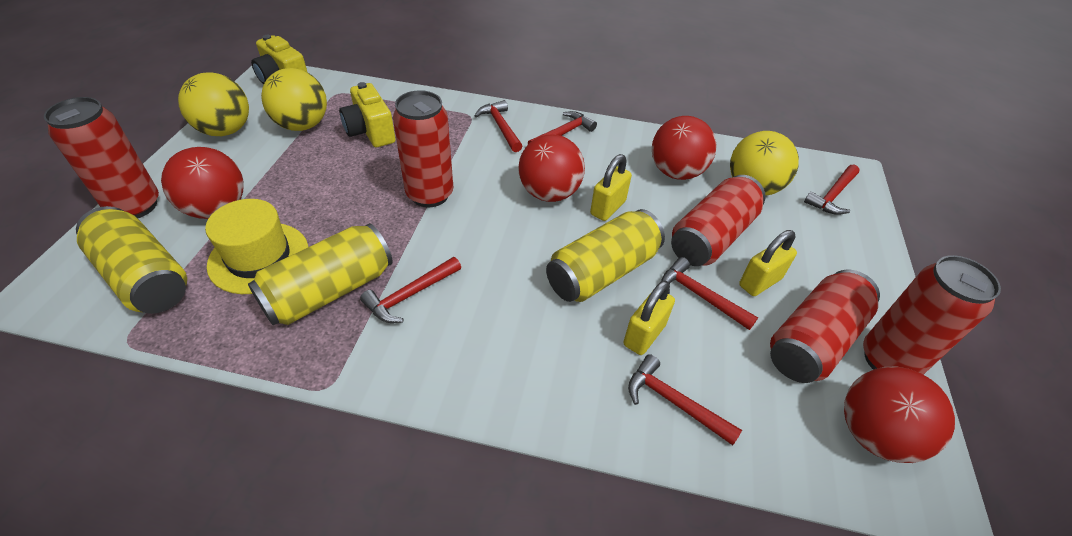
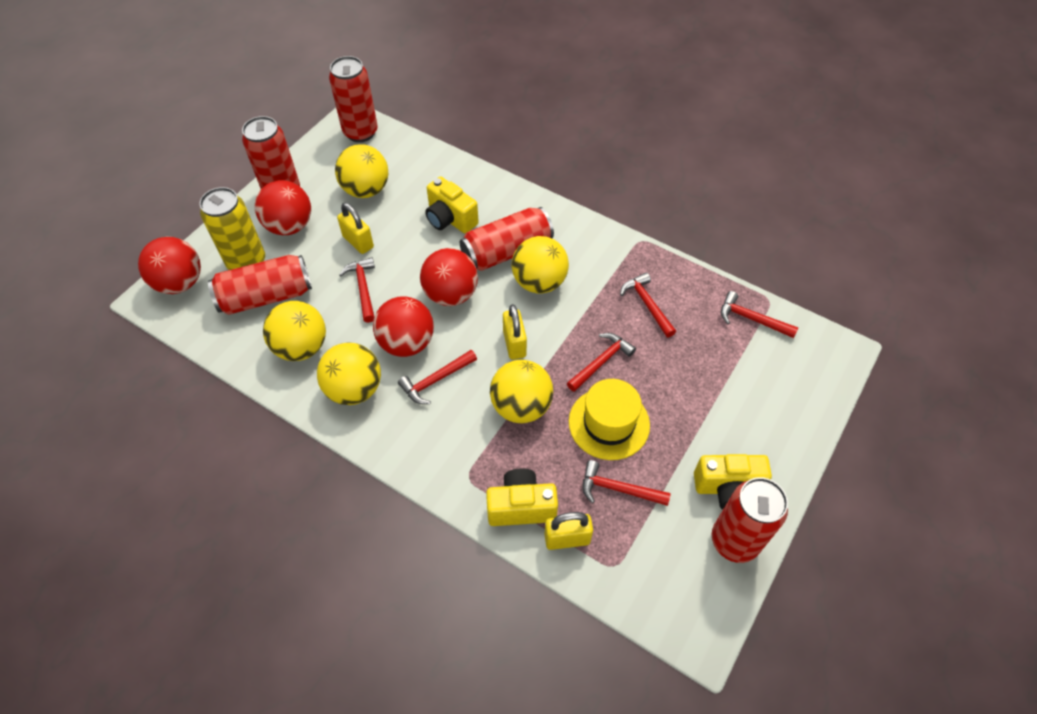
yellow ball: [178,72,249,136] [261,68,327,131] [730,131,799,196] = 3 -> [263,301,326,361] [317,342,381,405] [335,144,388,198] [490,360,553,423] [512,236,569,294] = 5
yellow camera: [251,35,308,84] [339,82,396,147] = 2 -> [425,176,479,233] [486,468,558,526] [694,454,772,510] = 3
yellow can: [76,206,187,314] [248,223,393,325] [546,209,665,302] = 3 -> [199,187,265,270] = 1

